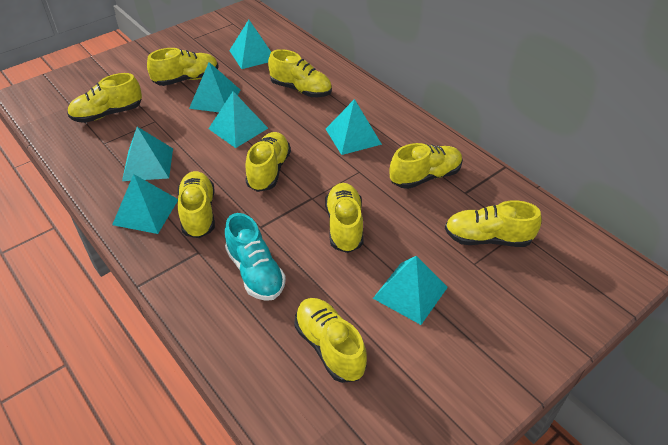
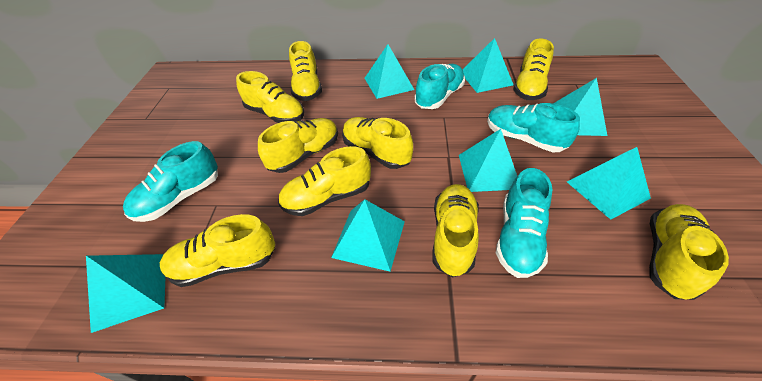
turquoise shoe: [225,213,286,301] = 1 -> [123,141,218,222] [414,64,465,109] [487,103,580,152] [496,168,553,278] = 4

